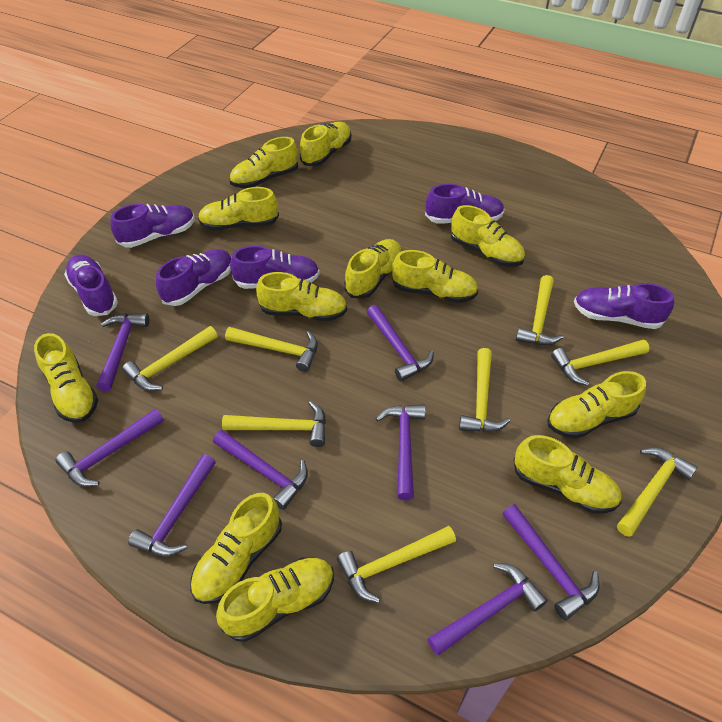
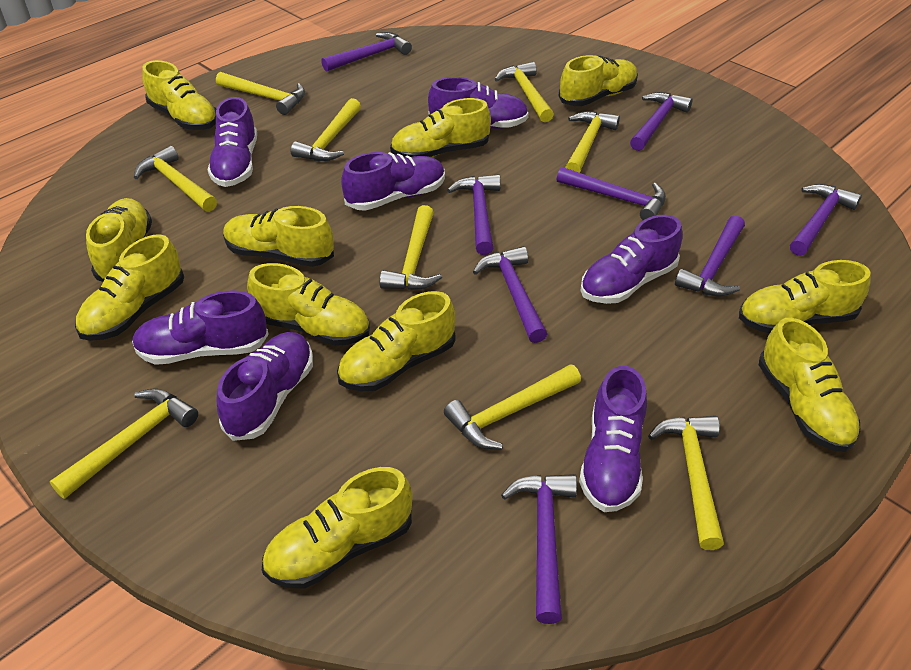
purple shoe: [64,254,118,316] [110,204,195,248] [156,249,232,306] [230,246,320,289] [425,184,505,223] [574,283,674,329] = 6 -> [132,290,269,365] [207,97,257,187] [216,332,313,441] [341,152,445,211] [428,77,529,129] [579,366,647,512] [580,215,683,304] = 7
yellow hammer: [122,326,218,391] [222,401,326,447] [225,327,318,372] [337,526,456,603] [459,348,510,432] [516,275,564,345] [551,340,649,386] [617,448,698,537] = 8 -> [50,388,198,499] [134,146,217,212] [216,72,305,115] [291,98,361,161] [379,205,442,290] [444,364,581,449] [495,62,554,122] [565,111,620,173] [648,416,724,550] = 9
yellow shoe: [34,333,98,423] [190,493,282,604] [198,187,279,231] [216,557,334,642] [230,137,298,188] [256,272,347,321] [300,122,351,166] [344,239,402,299] [392,250,478,303] [451,205,525,267] [514,435,621,514] [547,371,646,439] = 12 -> [75,234,184,341] [86,198,152,282] [142,60,216,130] [223,206,334,267] [247,263,370,346] [262,467,413,588] [337,291,455,391] [390,98,491,157] [559,55,638,106] [739,260,871,333] [759,318,861,452] = 11

